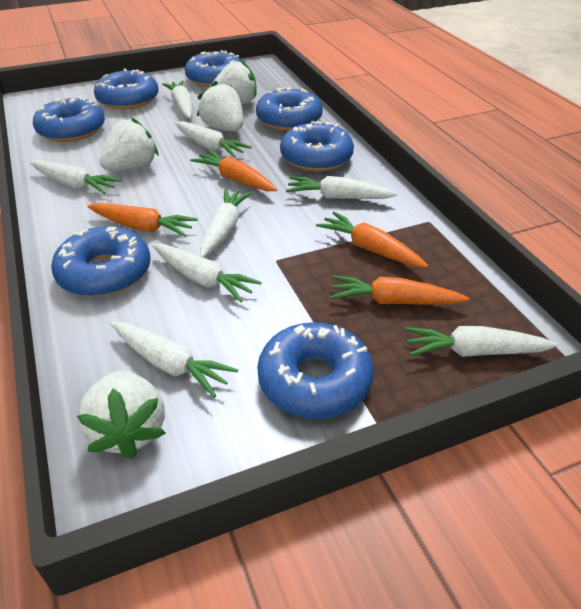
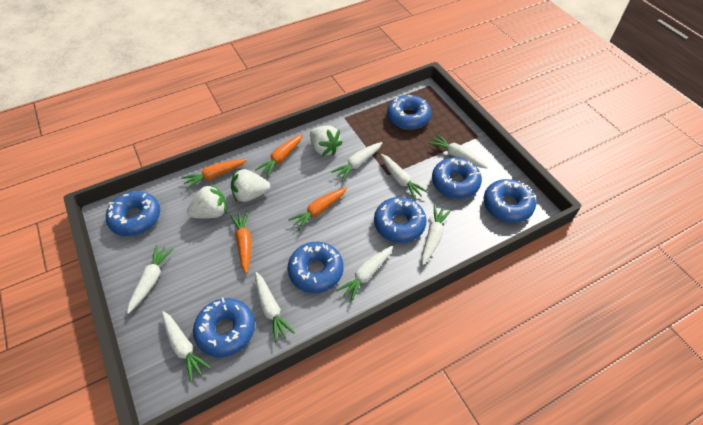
white strawberry: [77,371,166,459] [100,117,159,171] [197,81,243,131] [209,60,257,104] = 4 -> [187,183,227,219] [231,169,270,202] [310,125,343,156] = 3

